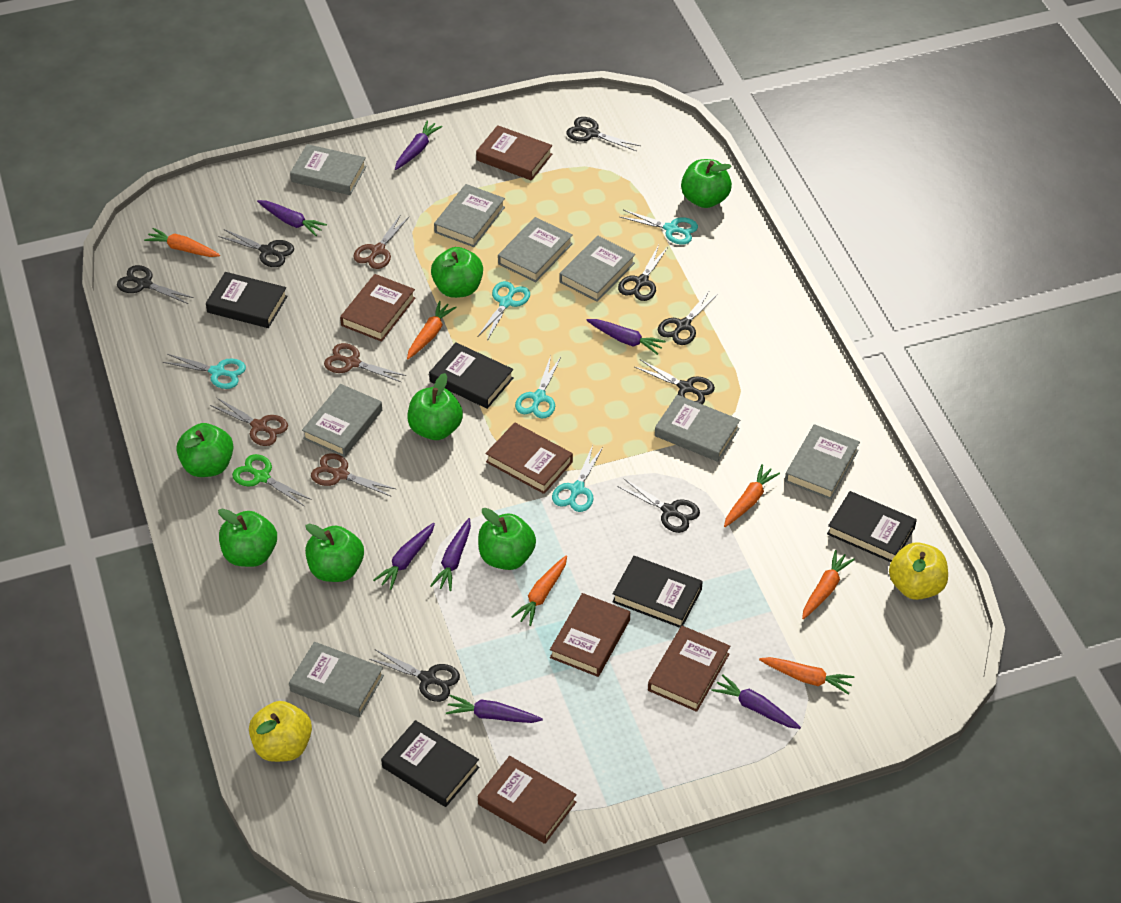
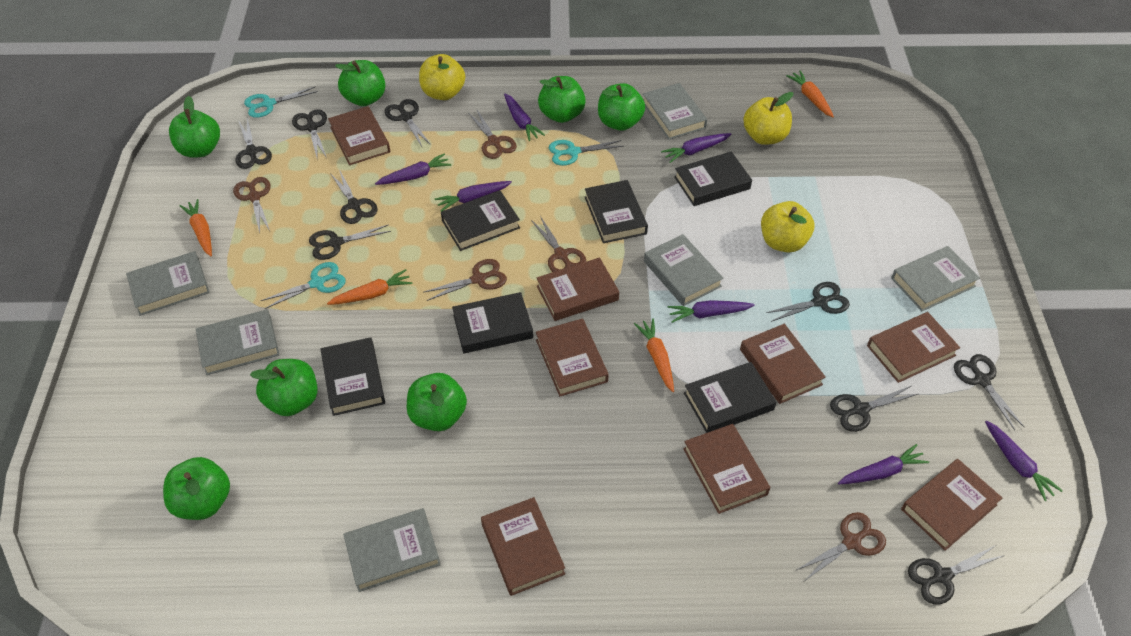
black book: [206,272,287,328] [381,720,479,807] [429,342,514,409] [612,556,703,628] [827,491,917,562] = 5 -> [320,337,385,416] [441,190,520,251] [452,292,533,353] [585,180,648,243] [674,151,752,206] [684,362,776,433] = 6
black scissors: [117,265,194,304] [218,229,294,267] [369,649,460,702] [566,117,641,151] [617,478,700,533] [618,245,668,301] [635,359,715,405] [658,290,719,345] = 8 -> [236,118,272,169] [292,109,327,158] [309,225,391,260] [330,169,378,224] [385,99,431,147] [766,282,850,322] [830,386,918,432] [908,545,1005,604] [954,354,1024,430] = 9
brown book: [340,274,415,342] [476,125,552,181] [478,756,577,844] [486,422,573,494] [550,593,630,677] [648,626,730,712] = 6 -> [328,106,390,165] [481,497,565,596] [536,257,619,321] [536,318,609,396] [683,424,770,514] [740,324,826,404] [867,312,960,383] [901,459,1002,551] = 8
brown scissors: [210,398,288,446] [311,453,396,496] [324,343,406,382] [353,214,409,269] = 4 -> [233,177,271,233] [423,259,507,301] [469,110,517,159] [531,216,586,272] [795,512,886,581] = 5
green scissors: [232,454,312,507] = 1 -> none = 0
grey book: [289,642,384,717] [290,144,366,195] [302,384,382,457] [434,184,505,247] [498,217,573,282] [559,236,635,302] [655,395,740,462] [785,424,860,500] = 8 -> [126,251,210,316] [196,309,279,375] [343,508,441,592] [643,83,707,140] [644,234,723,306] [891,246,980,311] = 6
orange carrot: [144,228,220,257] [407,301,457,359] [512,556,567,626] [724,464,780,527] [759,657,854,695] [802,550,855,619] = 6 -> [179,199,212,256] [327,269,412,305] [634,319,674,392] [786,70,834,117] = 4
turquoise scissors: [163,354,246,389] [478,281,530,341] [515,356,561,418] [552,445,603,512] [620,210,698,244] = 5 -> [244,87,318,118] [261,262,345,309] [549,140,623,166] = 3
yellow apple: [249,701,312,762] [889,542,948,600] = 2 -> [419,54,465,100] [743,92,793,145] [761,201,814,252] = 3

